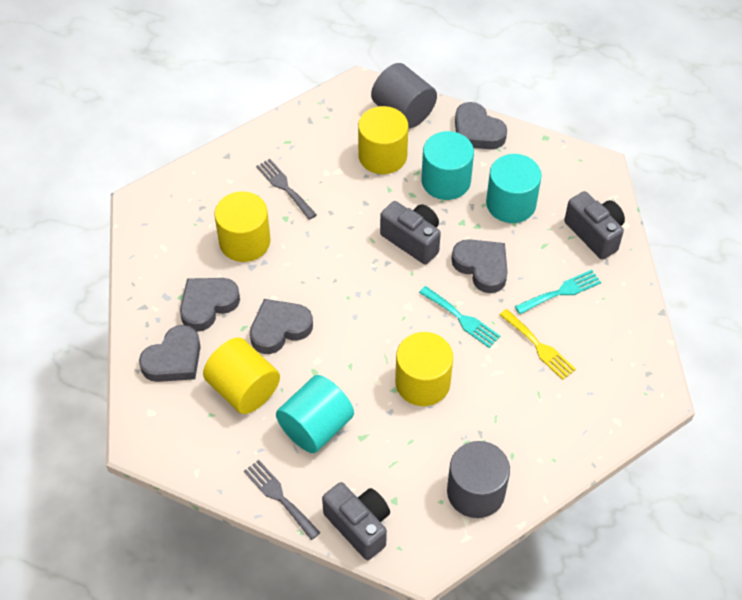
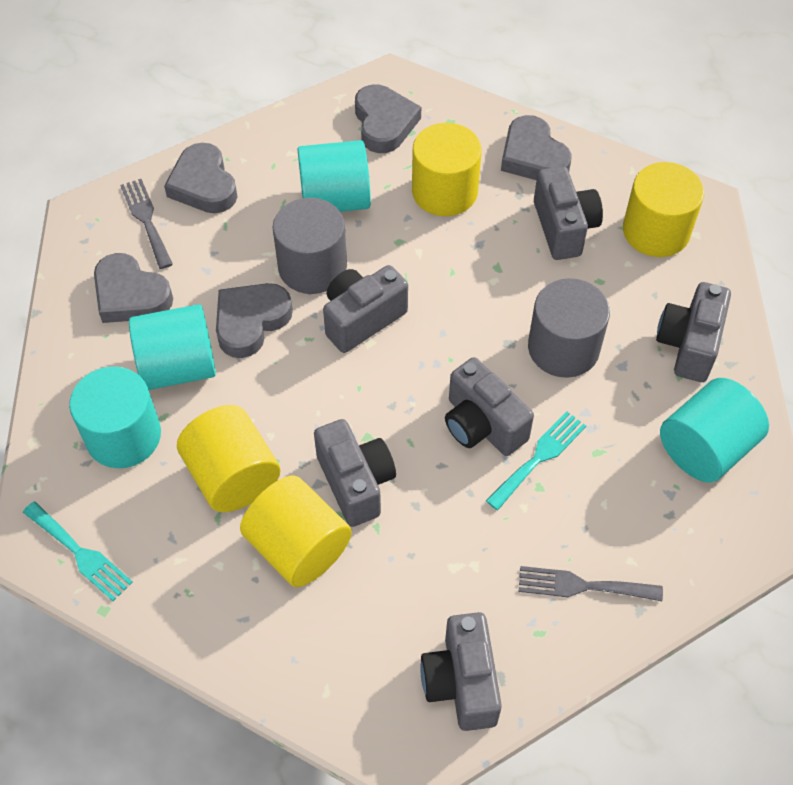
grey camera: [322,482,390,560] [380,201,441,265] [564,191,625,260] = 3 -> [314,419,396,527] [323,265,408,353] [420,612,502,731] [445,357,534,456] [534,166,603,260] [656,282,731,382] = 6
turquoise cylinder: [276,375,354,453] [421,131,474,200] [486,154,542,223] = 3 -> [69,366,161,468] [129,304,216,390] [297,140,371,212] [660,378,769,483] = 4
yellow fork: [500,309,576,380] = 1 -> none = 0

